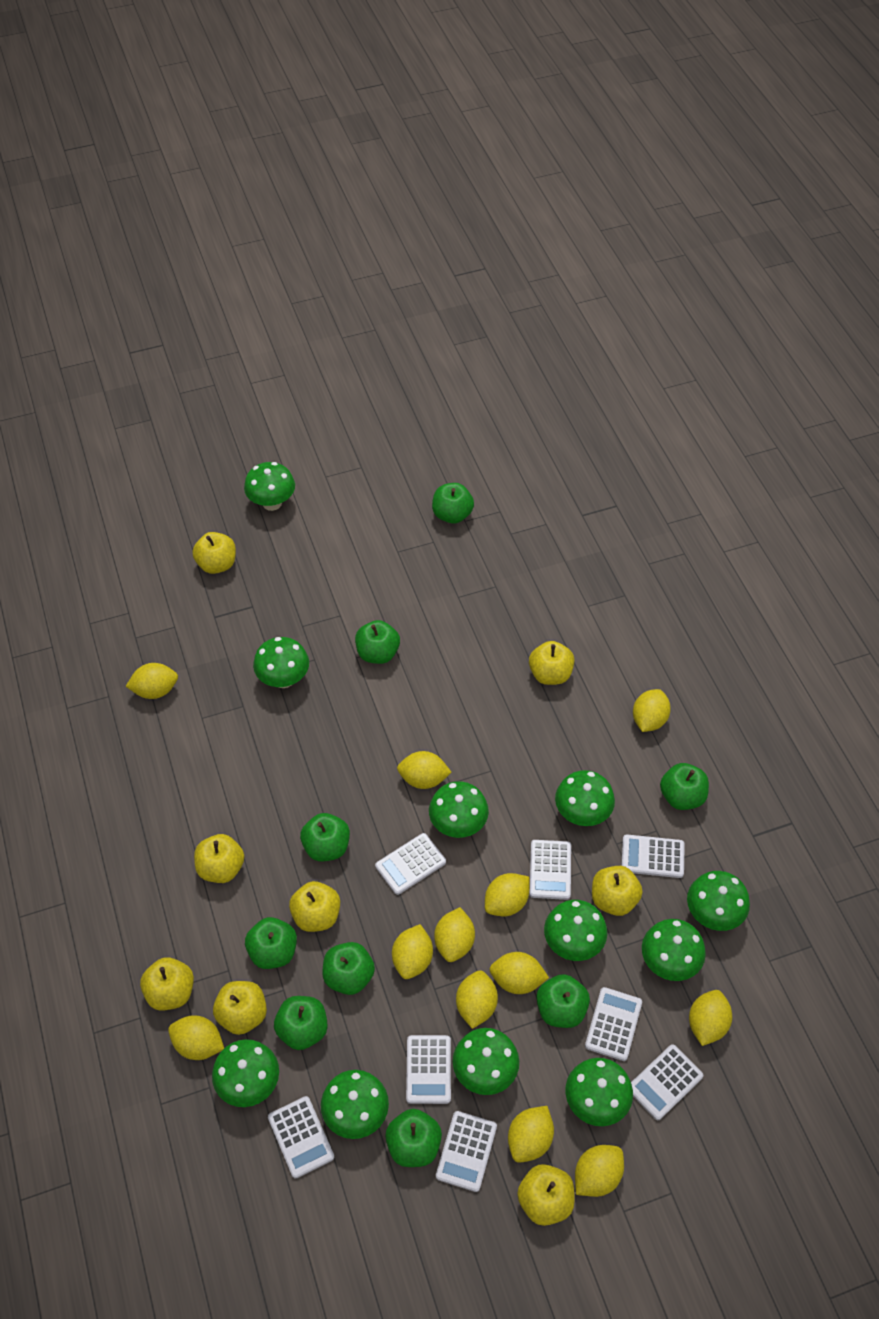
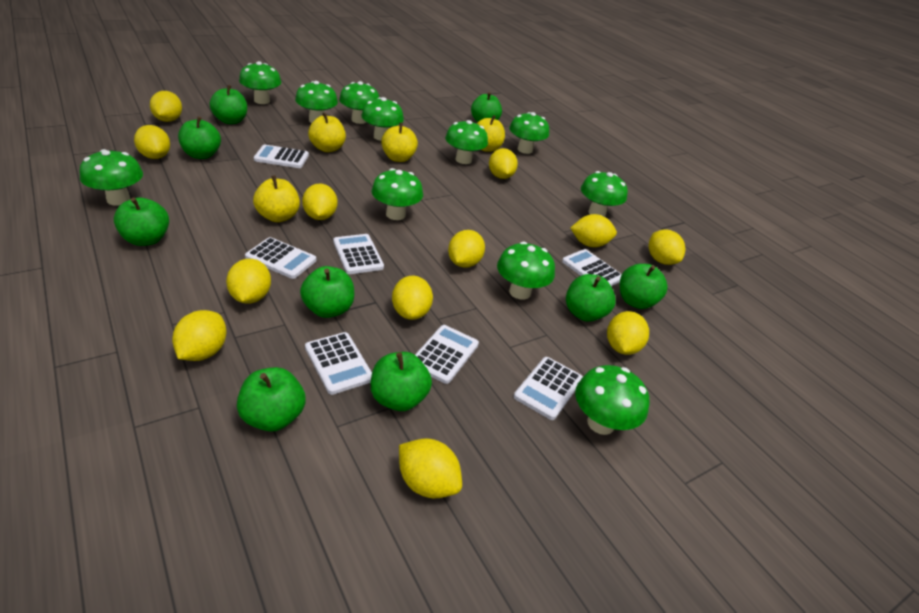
white calculator: [268,1096,334,1178] [375,833,446,895] [406,1035,451,1104] [436,1111,497,1192] [530,840,571,900] [585,987,642,1061] [621,834,685,878] [631,1044,703,1120] = 8 -> [245,237,316,279] [254,145,309,168] [305,332,372,395] [333,234,384,274] [415,325,479,384] [514,357,583,420] [562,249,622,286] = 7
yellow apple: [140,957,194,1011] [192,532,236,574] [194,834,244,883] [213,981,267,1035] [289,881,340,932] [517,1164,575,1226] [529,641,574,685] [592,866,643,916] = 8 -> [253,175,300,222] [308,113,346,152] [381,123,418,162] [477,115,505,152] = 4

